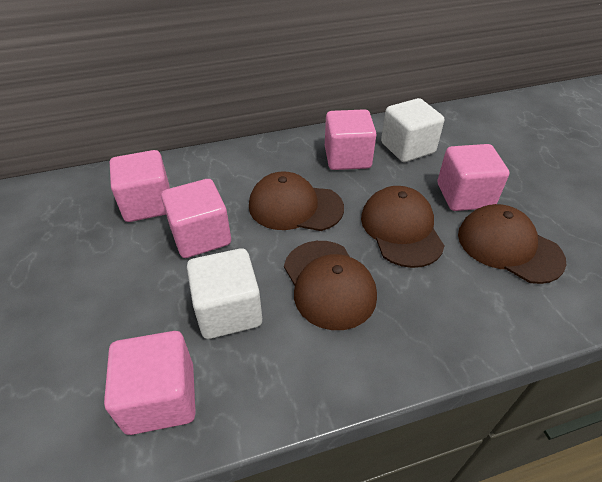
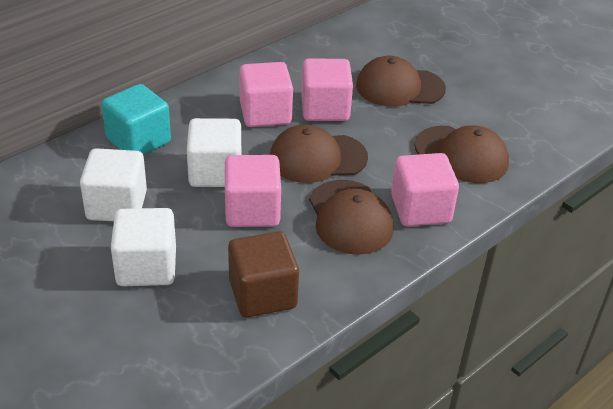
brown cube: none = 0 -> [228,231,299,318] = 1
pink cube: [104,331,196,435] [110,150,170,222] [161,179,231,258] [325,109,377,170] [438,144,509,211] = 5 -> [225,155,281,227] [239,62,293,127] [301,58,353,121] [391,153,459,226] = 4
turquoise cube: none = 0 -> [101,84,171,155] = 1
white cube: [187,248,262,339] [381,98,444,162] = 2 -> [80,148,147,221] [111,208,176,286] [187,118,241,187] = 3

